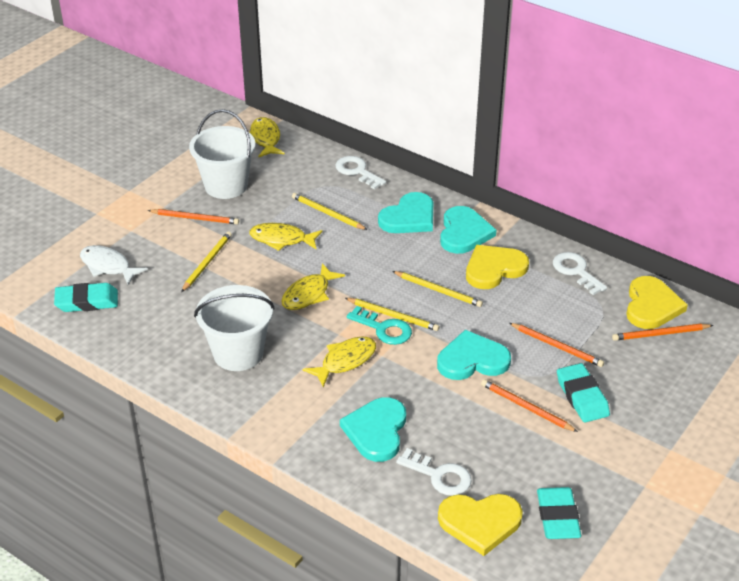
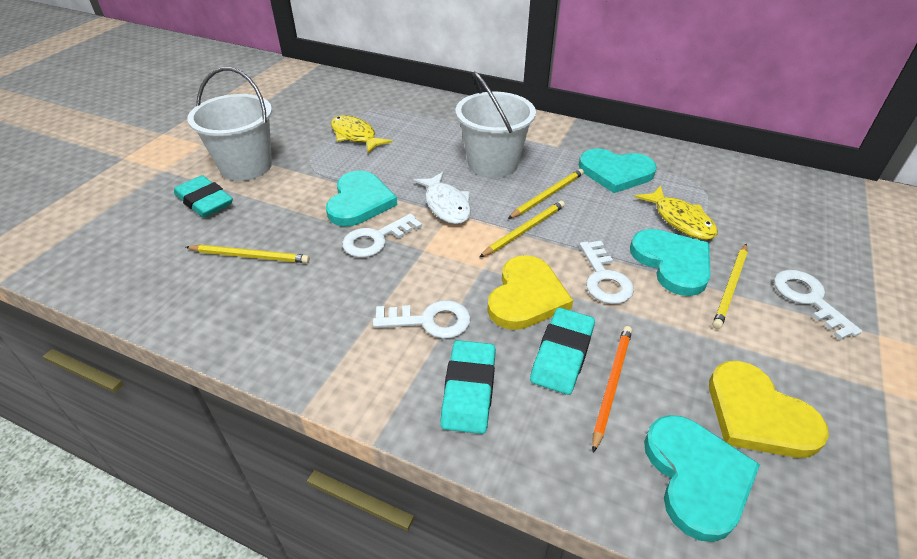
orange pencil: [148,209,239,224] [481,379,578,432] [509,323,604,367] [612,324,713,341] = 4 -> [592,326,632,453] = 1
turquoise key: [347,306,412,345] = 1 -> none = 0
white key: [335,156,386,190] [396,448,472,496] [553,252,607,295] = 3 -> [342,214,422,258] [373,300,471,339] [579,241,634,304] [774,270,862,340] = 4
yellow fish: [249,117,285,158] [249,223,322,251] [281,263,345,310] [303,336,376,388] = 4 -> [331,115,392,153] [635,186,717,240] = 2
yellow heart: [438,494,523,556] [466,245,529,289] [626,276,688,329] = 3 -> [487,255,573,330] [709,361,829,458] = 2

